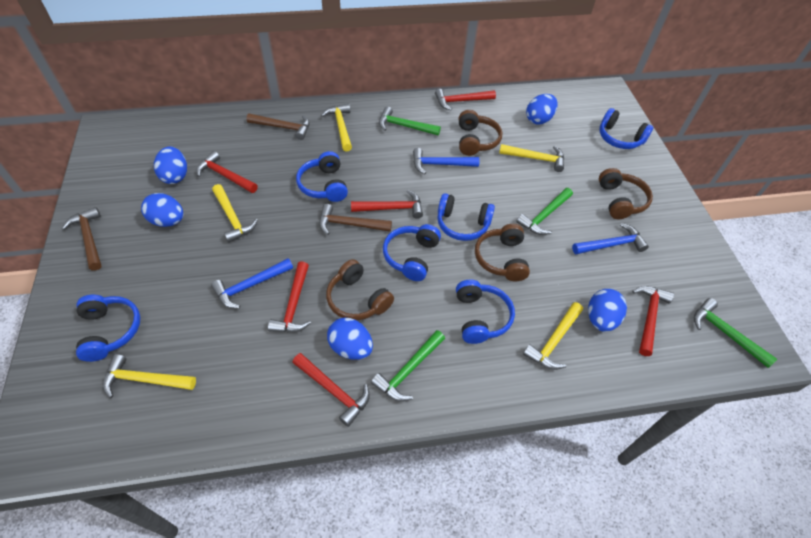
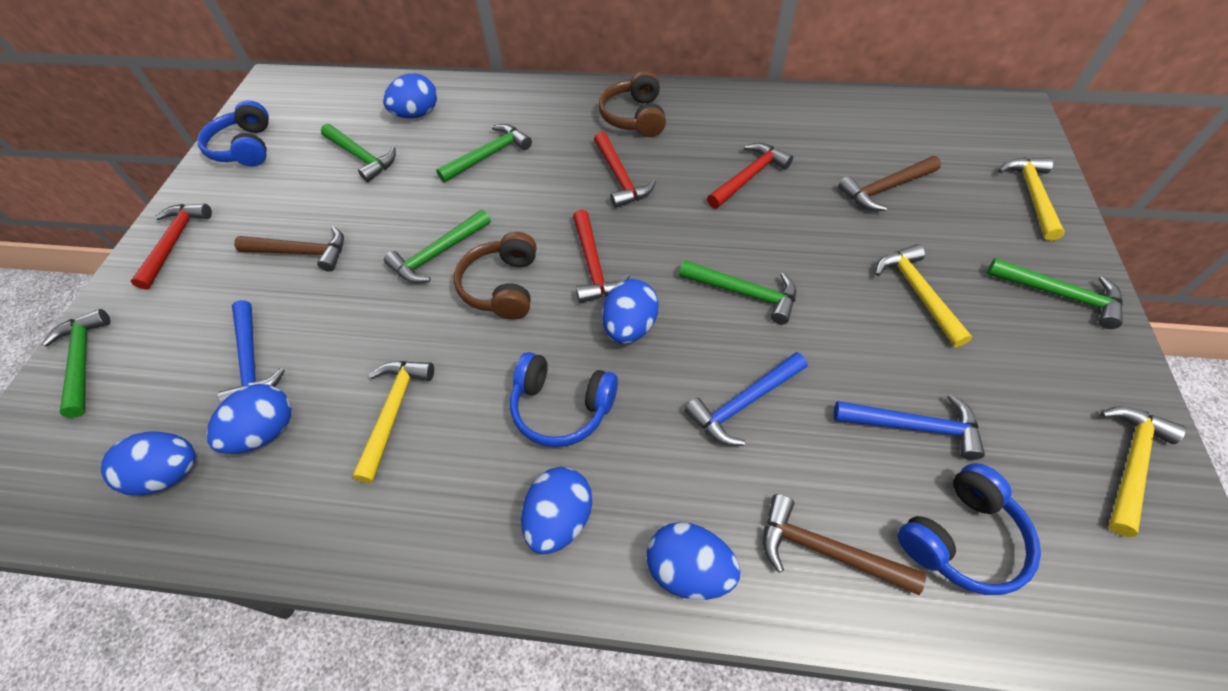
blue egg: [141,193,184,227] [154,146,187,184] [327,318,373,360] [526,94,558,125] [588,289,627,332] = 5 -> [101,431,196,495] [206,384,291,454] [383,74,437,118] [521,467,592,554] [602,279,659,344] [646,522,740,600] = 6
blue headphones: [76,295,141,362] [296,151,348,202] [383,224,441,281] [437,193,495,241] [456,280,515,344] [599,108,653,149] = 6 -> [197,100,269,166] [510,352,618,447] [898,463,1041,595] = 3
brown headphones: [326,259,394,320] [459,110,503,156] [475,224,530,281] [599,168,653,219] = 4 -> [454,232,537,320] [599,71,666,137] = 2
green hammer: [371,330,445,402] [379,107,441,135] [516,188,573,235] [694,298,777,368] = 4 -> [42,309,110,418] [321,124,396,182] [384,210,491,283] [436,124,532,182] [679,260,796,324] [987,258,1123,329] = 6
red hammer: [196,151,258,193] [268,261,311,332] [292,353,370,427] [351,190,423,219] [435,89,496,110] [632,286,674,356] = 6 -> [131,204,212,289] [573,210,630,303] [594,132,656,208] [707,143,793,209] = 4
yellow hammer: [103,354,196,398] [212,184,258,243] [321,104,352,151] [499,144,564,172] [523,302,583,370] = 5 -> [352,361,434,483] [875,244,972,347] [998,157,1065,241] [1100,406,1186,537] = 4

